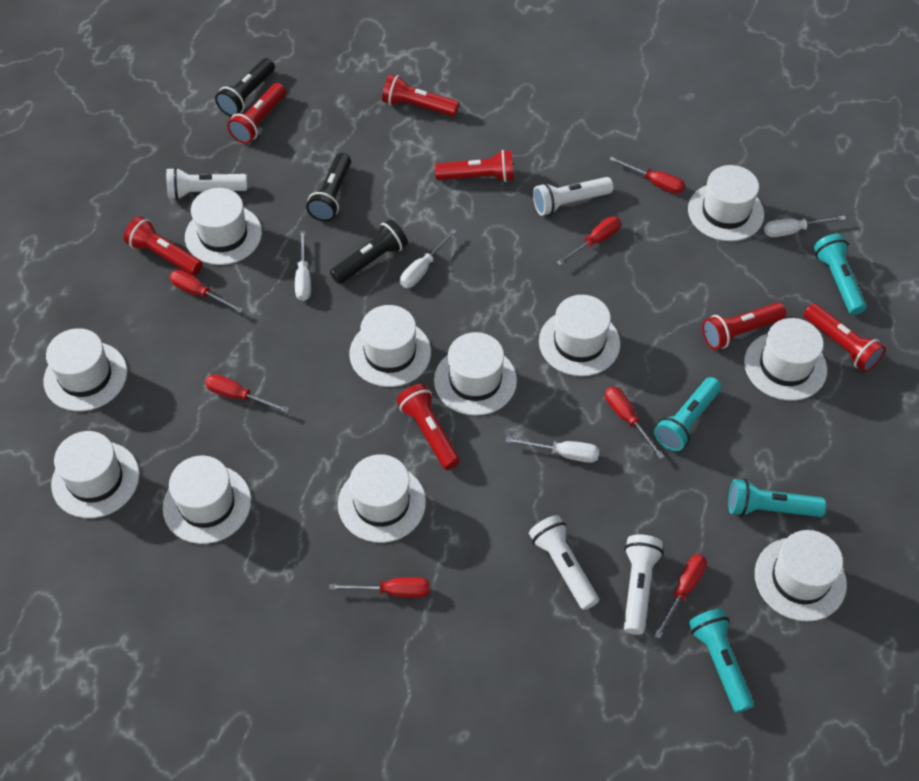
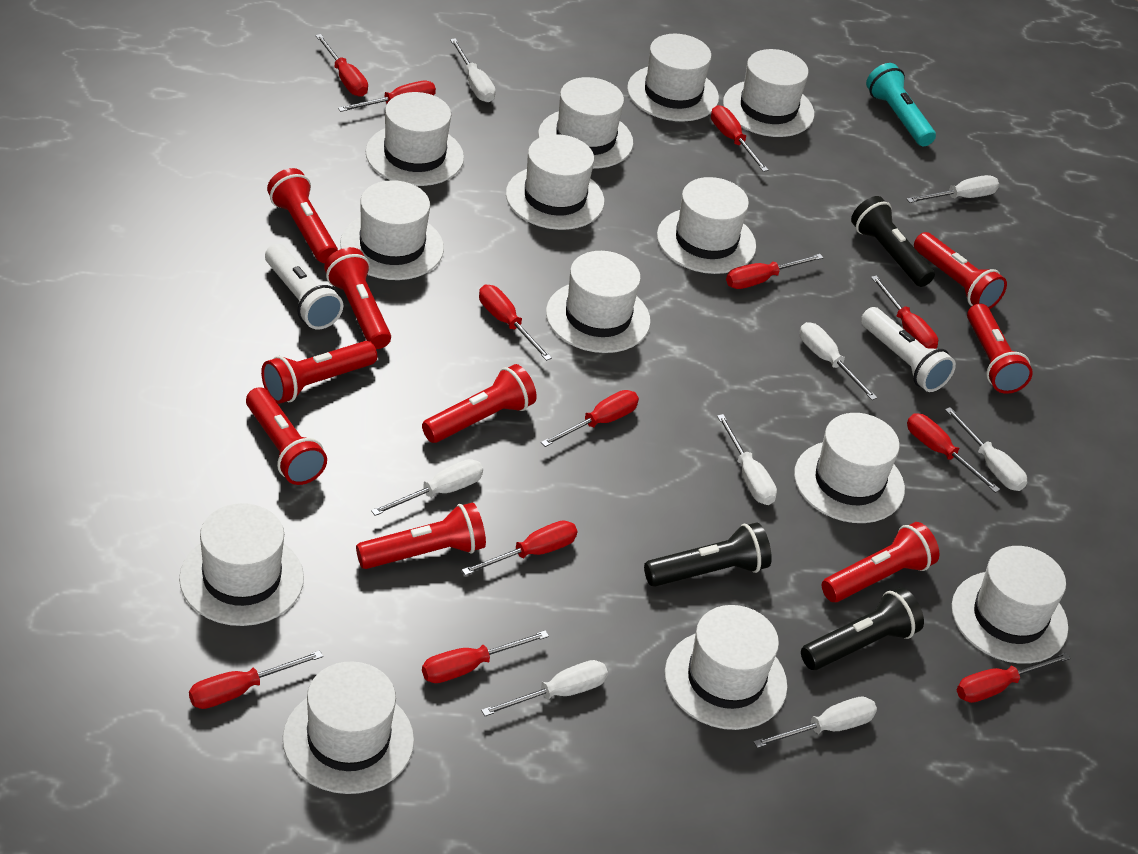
red flashlight: [124,216,203,276] [227,83,286,144] [382,74,459,117] [397,384,460,470] [435,150,514,182] [702,303,786,350] [804,303,886,372] = 7 -> [246,387,327,485] [261,341,377,404] [267,168,338,263] [324,247,391,349] [356,503,486,569] [422,364,537,443] [822,522,939,602] [914,232,1007,309] [967,303,1033,394] = 9
red screwdriver: [170,270,243,313] [205,374,290,413] [330,577,430,598] [556,216,621,266] [605,386,664,459] [609,157,685,194] [654,554,707,639] = 7 -> [189,650,323,709] [315,34,368,97] [338,81,436,112] [422,630,549,683] [462,520,577,576] [479,285,552,361] [541,390,639,447] [711,105,768,172] [726,254,824,289] [871,275,938,349] [907,413,1000,493] [957,653,1070,703] = 12
turquoise flashlight: [654,377,721,451] [689,609,754,713] [728,479,826,517] [814,234,866,315] = 4 -> [866,63,936,146] = 1
white flashlight: [166,167,247,200] [529,515,599,610] [533,177,613,216] [624,534,664,635] = 4 -> [265,244,343,329] [861,307,956,392] = 2
white hat: [44,328,127,411] [51,431,139,518] [163,456,251,544] [185,188,262,265] [338,454,426,543] [349,305,431,387] [434,332,517,416] [539,295,620,376] [688,165,764,241] [744,318,827,401] [755,530,847,622] = 11 -> [179,503,304,626] [283,662,414,794] [340,180,444,280] [366,92,464,186] [506,134,604,230] [538,77,633,169] [546,251,651,353] [627,34,719,122] [657,177,756,274] [665,605,788,730] [723,49,814,137] [794,413,905,523] [952,546,1068,664] = 13
white screwdriver: [295,231,311,301] [400,229,456,288] [506,437,600,463] [764,216,846,237] = 4 -> [371,459,483,516] [450,38,496,102] [481,660,608,716] [717,414,777,505] [754,696,877,748] [800,322,877,400] [907,175,999,203] [945,407,1027,491] = 8

